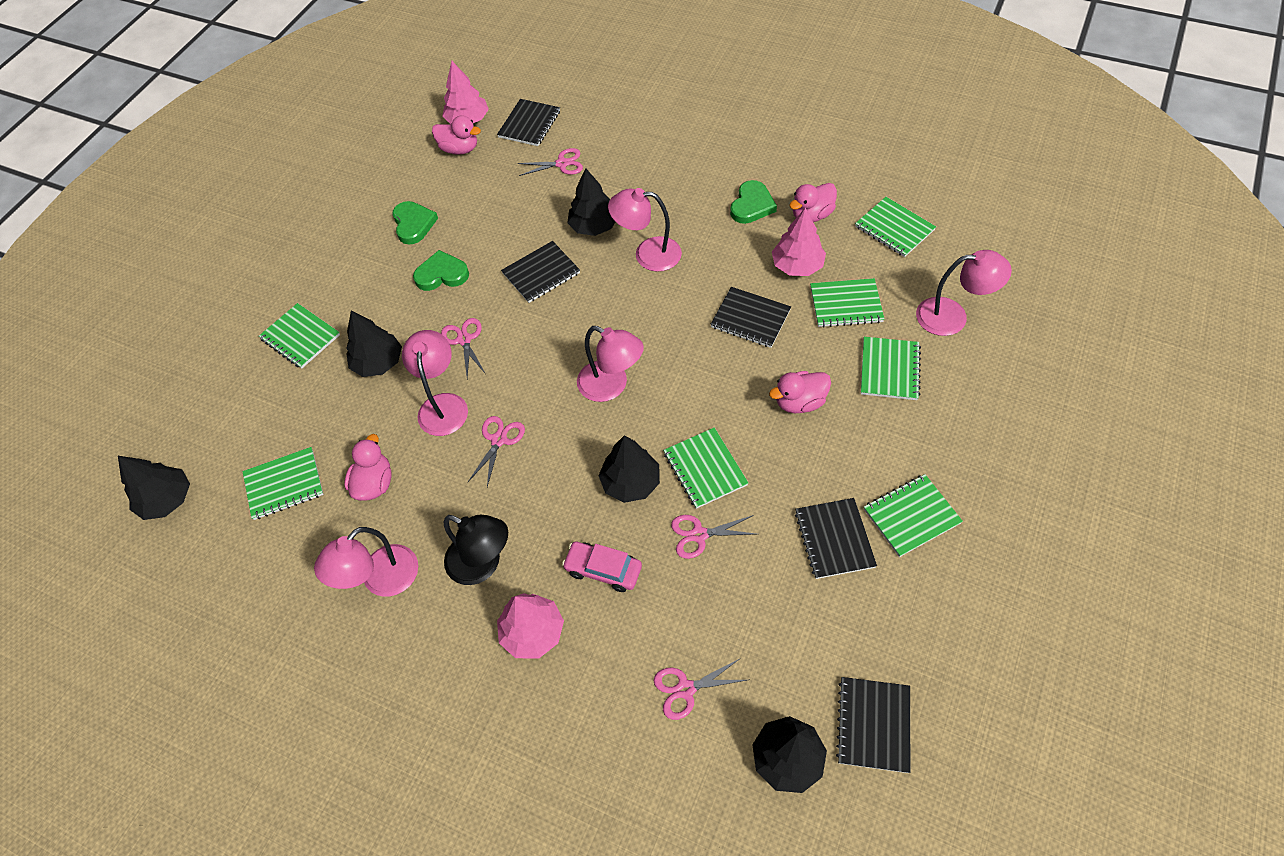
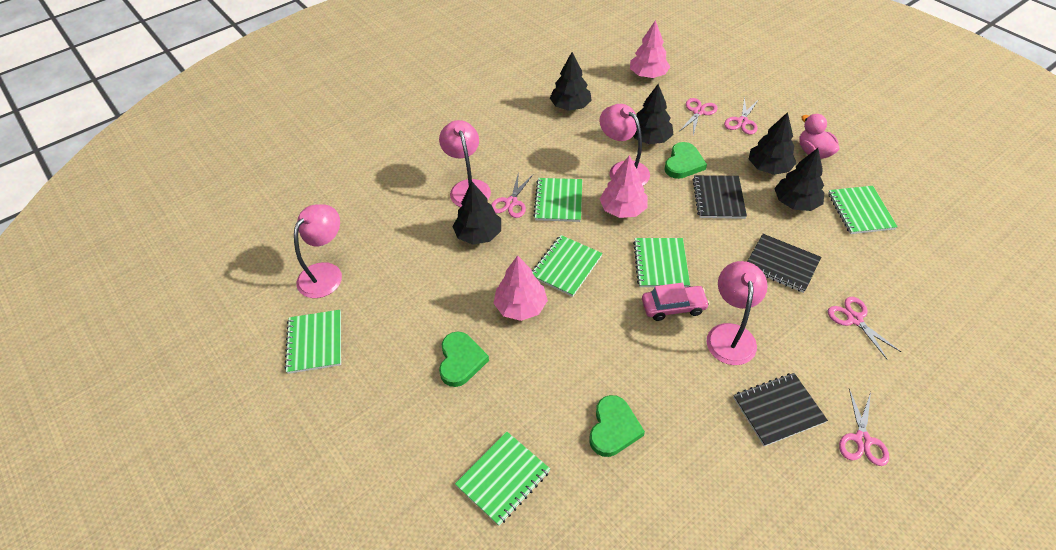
black lamp: [444,515,508,585] = 1 -> none = 0
black notebook: [497,99,560,146] [501,241,580,303] [710,287,791,348] [795,498,877,579] [836,677,910,773] = 5 -> [693,175,747,219] [734,373,828,446] [747,234,821,293] = 3
green notebook: [243,447,323,520] [259,303,340,369] [663,427,748,509] [810,278,885,328] [855,197,936,257] [861,337,921,400] [864,474,963,557] = 7 -> [284,310,341,374] [455,431,550,526] [532,235,603,297] [533,178,582,222] [633,238,690,287] [828,186,898,234] = 6
pink duck: [344,434,392,501] [432,115,481,155] [769,371,831,413] [789,183,837,222] = 4 -> [799,114,839,159] = 1
pink lamp: [314,527,418,597] [402,330,468,436] [577,326,644,402] [608,188,682,272] [916,250,1012,336] = 5 -> [294,204,342,298] [439,120,491,207] [599,104,650,186] [706,261,768,365] = 4

